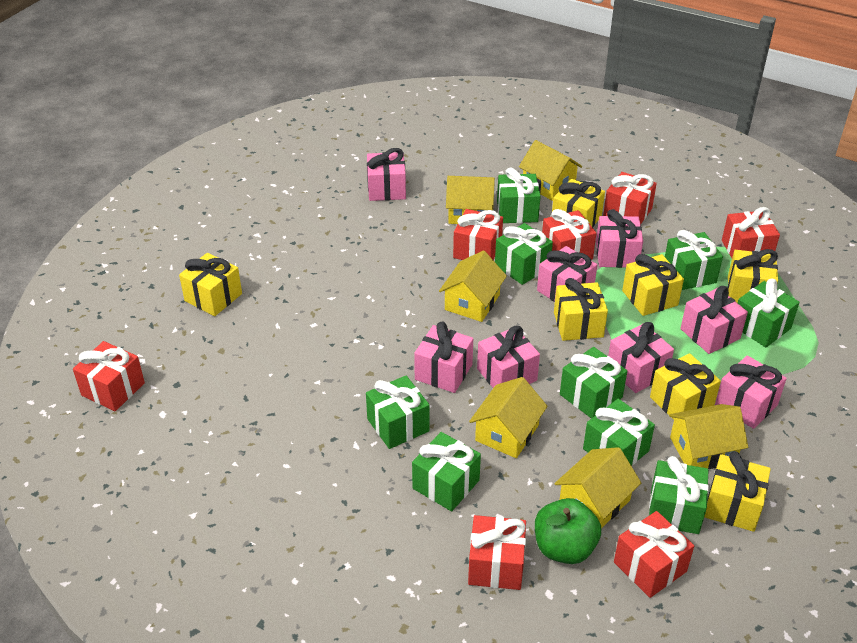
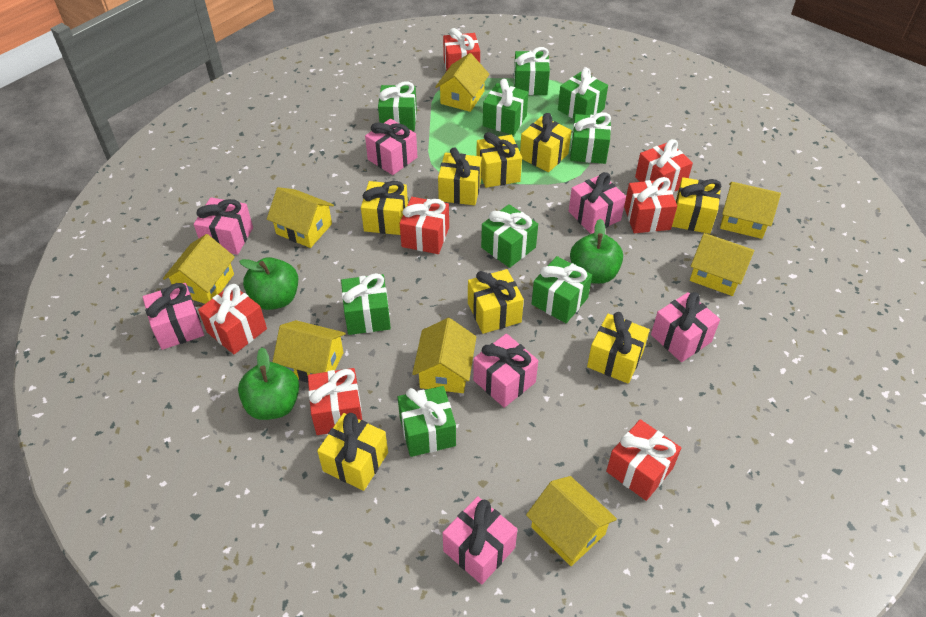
green apple: [535,498,601,564] = 1 -> [238,347,299,420] [239,257,298,310] [570,219,623,284] = 3
pink gift: [367,148,406,201] [414,321,473,393] [477,326,540,388] [537,246,597,302] [596,209,643,268] [608,322,674,393] [680,286,748,354] [715,355,787,429] = 8 -> [143,283,204,350] [194,197,253,255] [365,119,417,175] [443,496,518,585] [473,334,538,408] [569,172,626,234] [651,292,720,362] = 7
yellow gift: [179,253,242,316] [552,179,605,228] [554,278,608,341] [622,254,684,316] [650,353,721,420] [704,451,771,532] [728,249,778,303] = 7 -> [317,413,388,491] [361,181,408,235] [438,147,482,205] [468,269,524,334] [476,132,522,188] [520,113,571,172] [587,312,650,384] [672,177,721,234] = 8
yellow house: [439,250,507,322] [446,176,495,224] [469,377,547,458] [519,140,582,201] [554,447,641,528] [669,404,748,469] = 6 -> [163,234,235,304] [267,187,334,248] [272,320,346,383] [412,318,476,393] [435,53,489,112] [526,476,617,566] [690,233,755,296] [720,182,781,239] = 8

